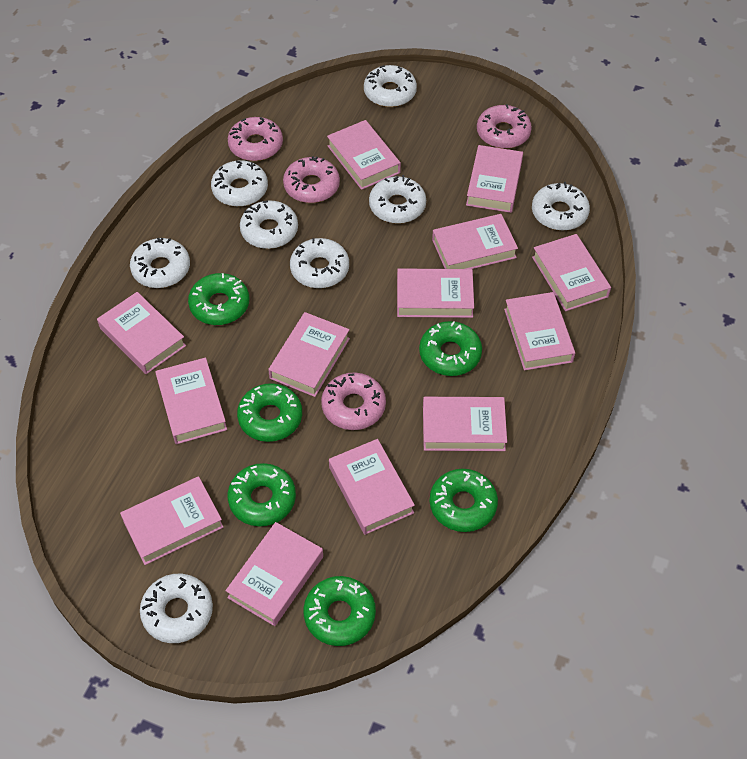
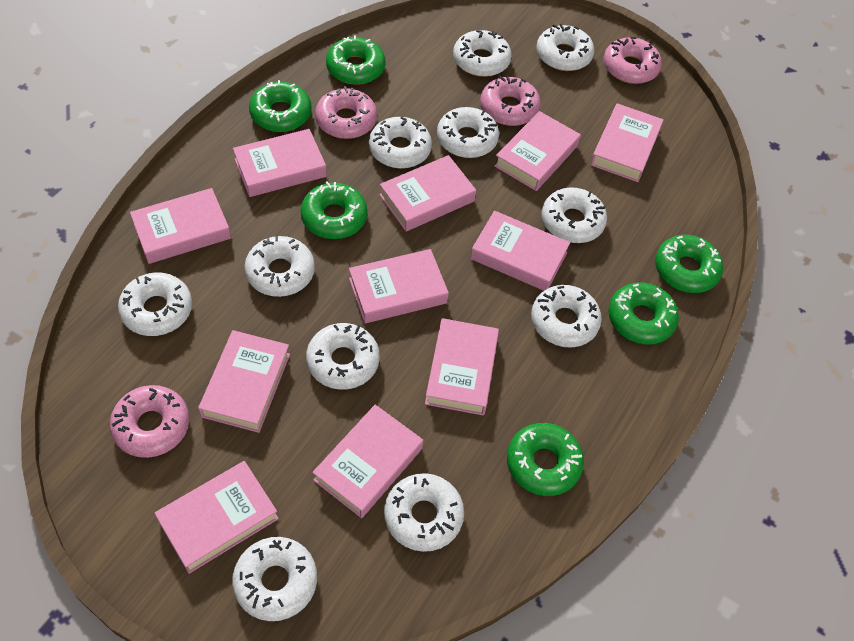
pink book: [97,292,186,374] [120,476,224,565] [155,358,227,444] [225,522,323,626] [268,312,350,397] [327,120,401,190] [329,439,415,535] [397,268,474,318] [423,397,507,451] [432,214,518,269] [466,145,523,213] [504,292,575,371] [532,234,611,312] = 13 -> [130,188,231,264] [154,461,279,574] [198,330,290,433] [233,129,327,197] [312,405,423,518] [349,249,449,323] [380,155,476,231] [425,318,499,415] [470,211,570,291] [494,111,581,191] [590,103,664,182] = 11
white donut: [130,238,190,288] [140,574,213,643] [211,160,268,207] [240,200,298,249] [290,238,349,288] [364,65,417,107] [369,175,426,224] [532,182,590,231] = 8 -> [118,273,192,336] [232,537,317,621] [244,236,315,297] [306,323,380,390] [369,117,432,169] [384,473,464,552] [437,107,499,158] [453,30,512,77] [531,285,602,348] [536,24,594,71] [541,187,607,243] = 11

